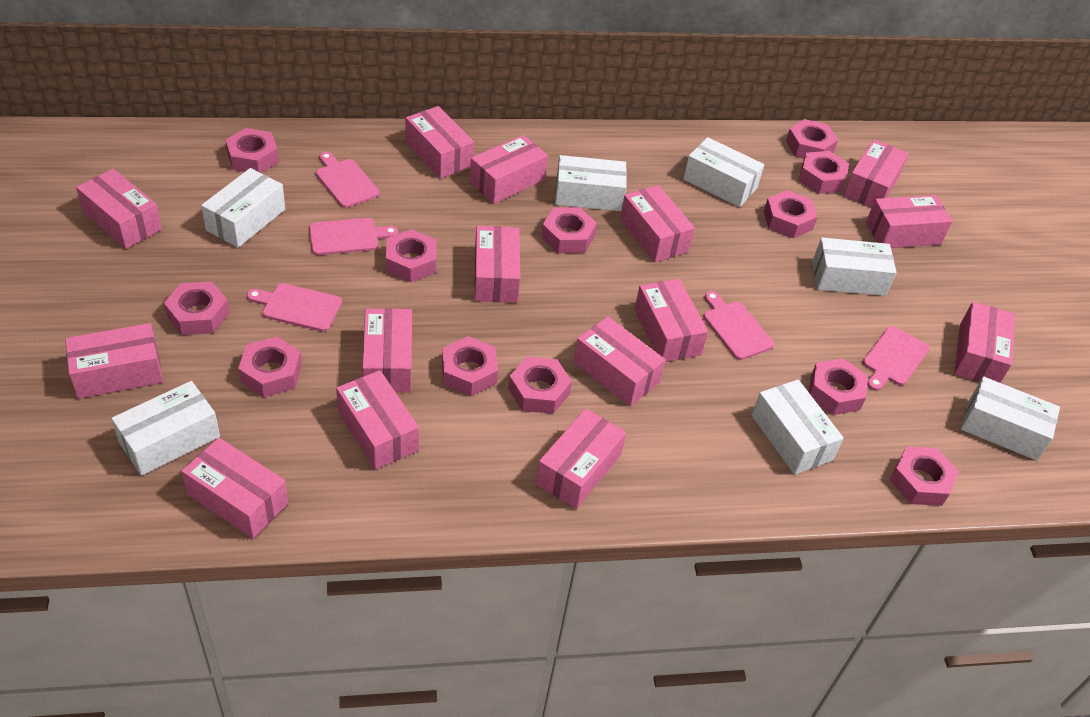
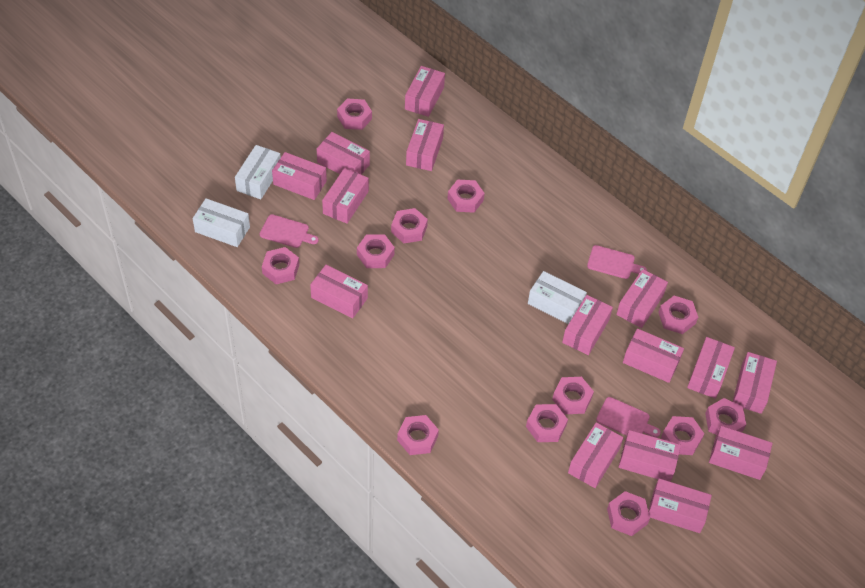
pink cutting board: [247,283,342,332] [309,218,398,255] [316,152,380,208] [704,291,774,360] [863,326,930,391] = 5 -> [260,214,319,248] [587,245,647,279] [596,397,661,437] = 3
white box: [111,381,220,476] [201,168,285,248] [555,155,627,211] [683,137,764,207] [752,380,844,475] [812,238,897,296] [961,377,1060,460] = 7 -> [193,198,250,247] [235,145,281,199] [528,271,587,324] = 3

